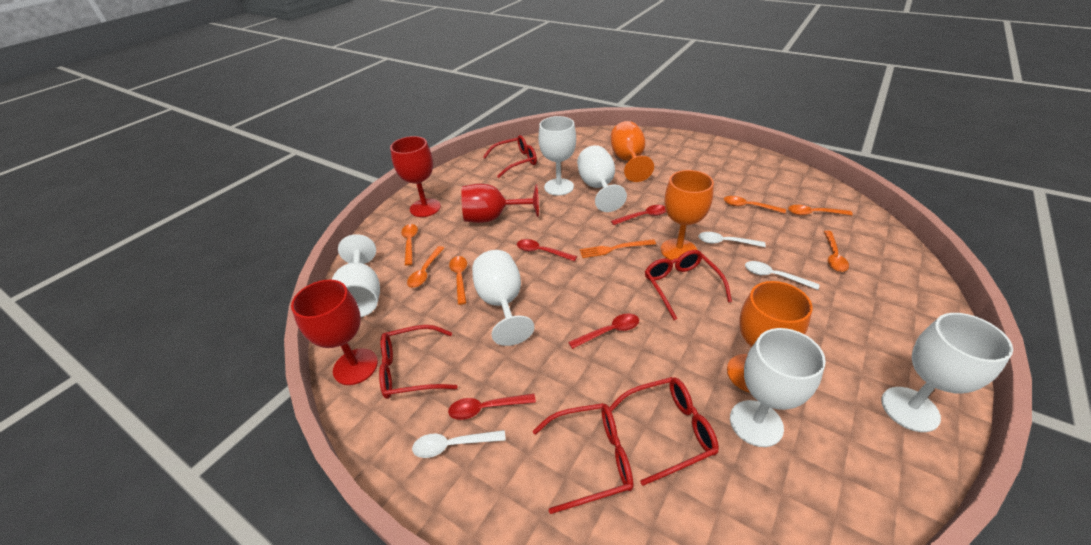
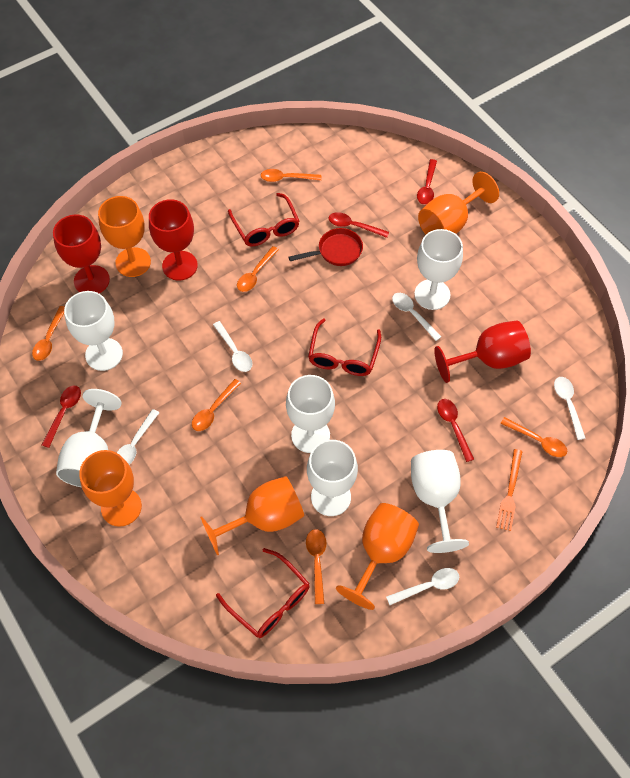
orange goblet: [611,121,654,182] [661,170,714,260] [727,281,813,392] = 3 -> [79,450,142,527] [98,196,151,277] [200,476,304,556] [336,503,419,610] [418,172,499,234] = 5
red glasses: [379,325,458,399] [483,135,537,178] [533,403,633,514] [609,377,719,486] [645,250,732,320] = 5 -> [216,548,310,638] [228,193,299,246] [308,318,381,376] = 3
red pan: none = 0 -> [288,228,363,266] = 1
white spoon: [412,430,506,458] [698,232,766,247] [745,261,820,290] = 3 -> [117,409,159,465] [213,321,253,372] [386,568,459,605] [392,293,442,341] [554,377,585,440] = 5

